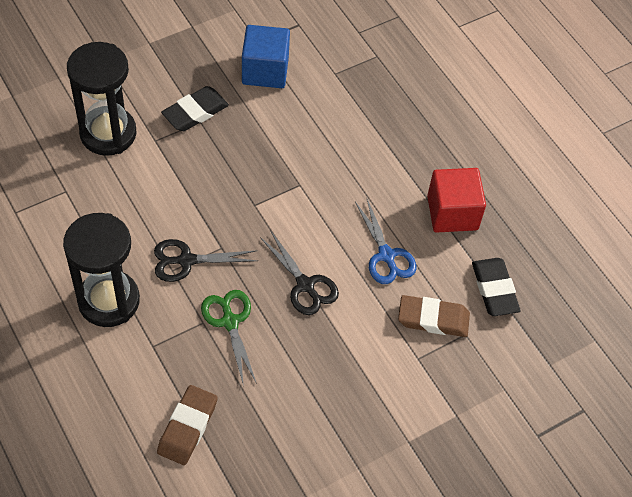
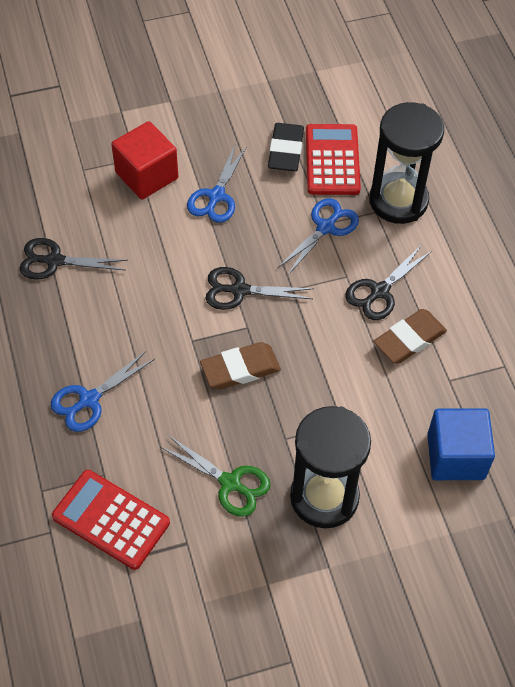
black eraser: [161,86,229,131] [472,258,521,316] = 2 -> [268,123,304,171] = 1
black scissors: [154,239,258,282] [260,230,339,315] = 2 -> [20,238,128,280] [205,267,314,310] [345,246,432,320] = 3
blue scissors: [355,197,417,284] = 1 -> [51,351,155,432] [187,145,247,223] [277,198,359,275] = 3
red calculator: none = 0 -> [52,470,170,570] [306,124,361,195] = 2

